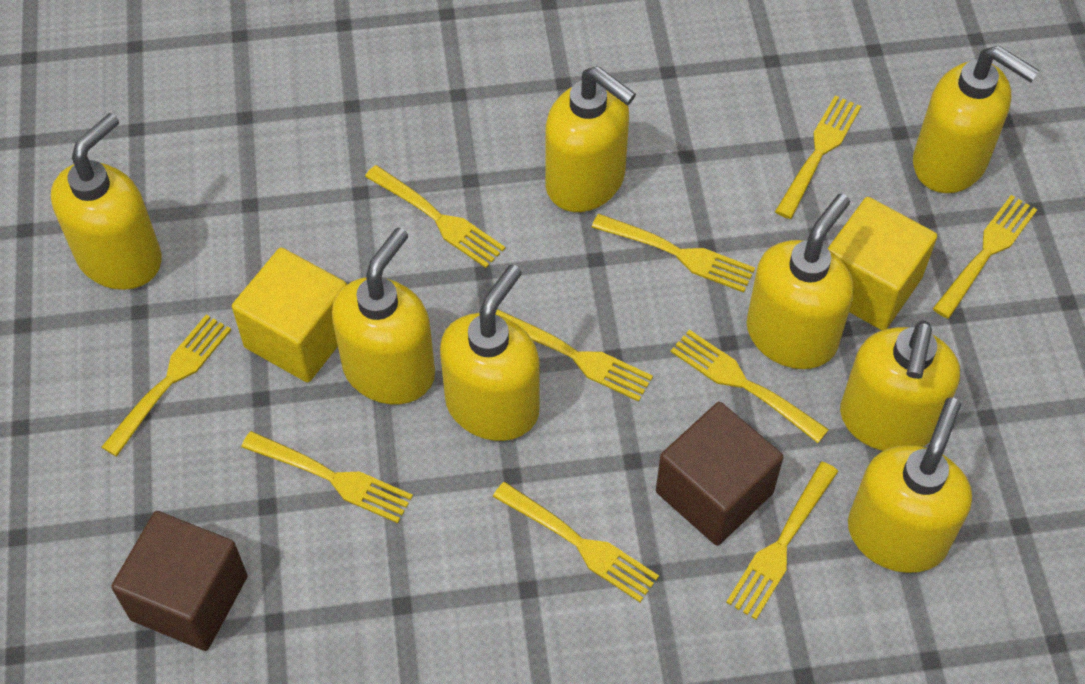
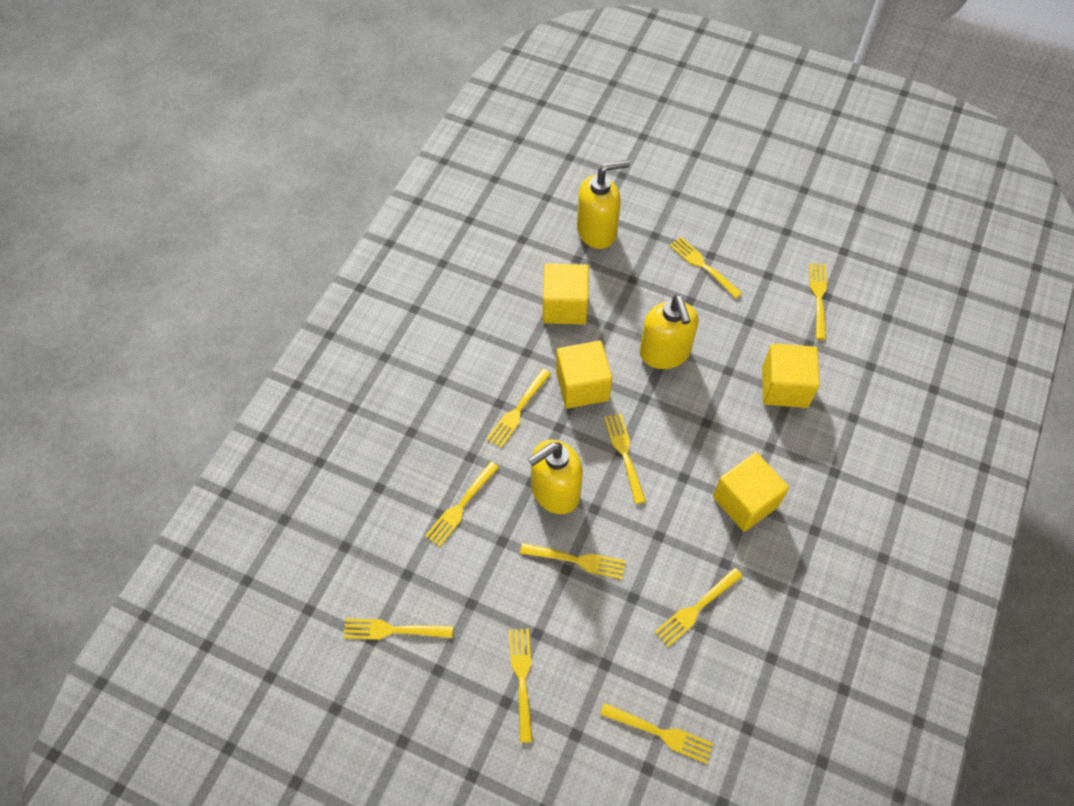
brown cube: [111,511,248,651] [656,402,783,546] = 2 -> none = 0
yellow cube: [232,248,347,383] [828,197,937,330] = 2 -> [543,263,589,325] [556,341,612,409] [713,452,789,532] [762,344,820,408] = 4
yellow soap dispenser: [51,113,162,290] [332,228,435,404] [440,265,540,441] [545,66,636,212] [746,194,854,369] [840,321,960,451] [848,397,972,573] [913,46,1039,193] = 8 -> [528,440,583,514] [577,160,630,249] [639,295,699,369] = 3

